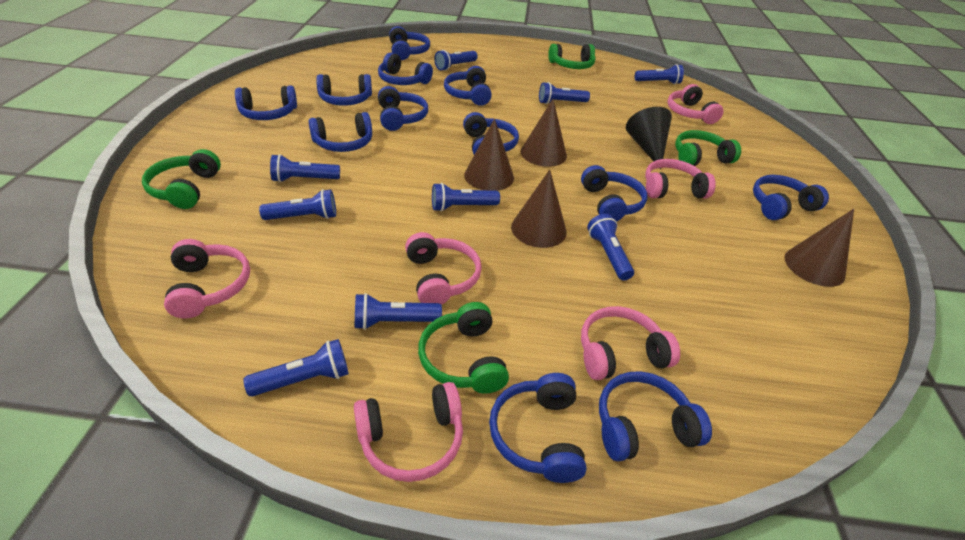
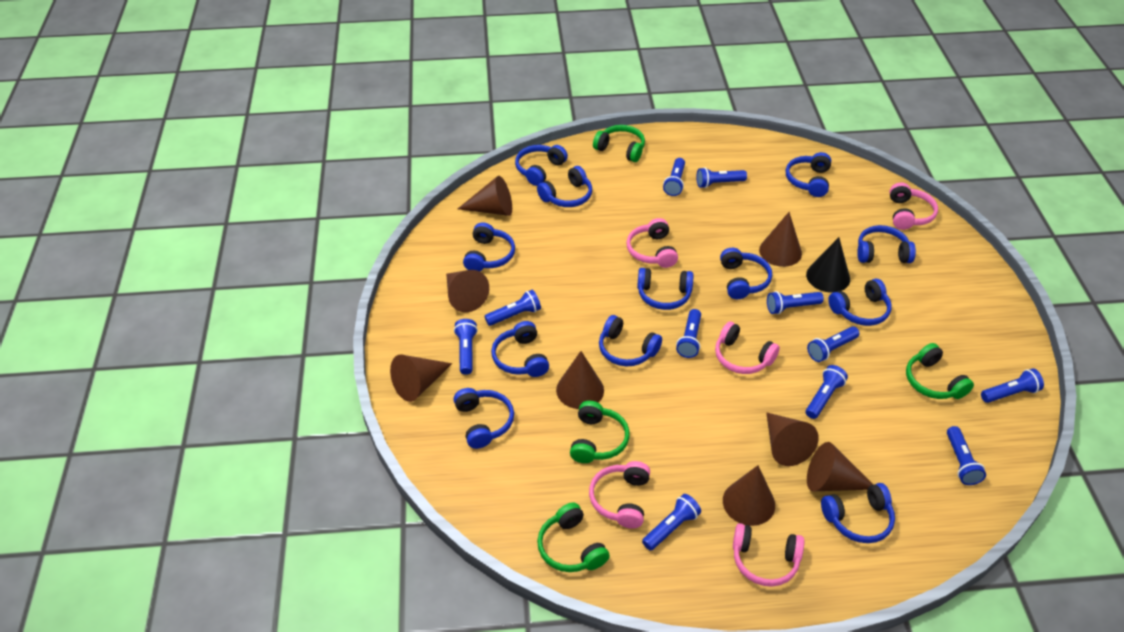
blue flashlight: [244,339,349,397] [259,189,336,220] [270,154,340,182] [355,293,442,330] [432,183,500,212] [434,50,478,71] [539,82,590,104] [587,214,634,281] [635,64,684,84] = 9 -> [454,319,478,375] [484,290,541,326] [642,494,701,551] [663,158,685,196] [676,309,701,358] [696,167,747,188] [767,291,824,314] [806,365,848,419] [807,326,859,362] [947,426,986,485] [981,369,1044,403] = 11
brown cone: [464,119,514,191] [511,169,567,248] [521,99,567,167] [784,209,854,287] = 4 -> [390,354,452,402] [446,270,489,312] [458,176,512,216] [556,351,604,409] [723,465,775,526] [759,212,802,267] [766,412,819,466] [807,442,873,492] = 8
pink headphones: [164,239,250,319] [354,382,463,482] [405,232,482,305] [581,306,680,380] [645,159,716,198] [667,84,724,124] = 6 -> [589,461,650,529] [626,218,678,268] [715,321,780,374] [733,523,804,587] [890,182,938,230] = 5

